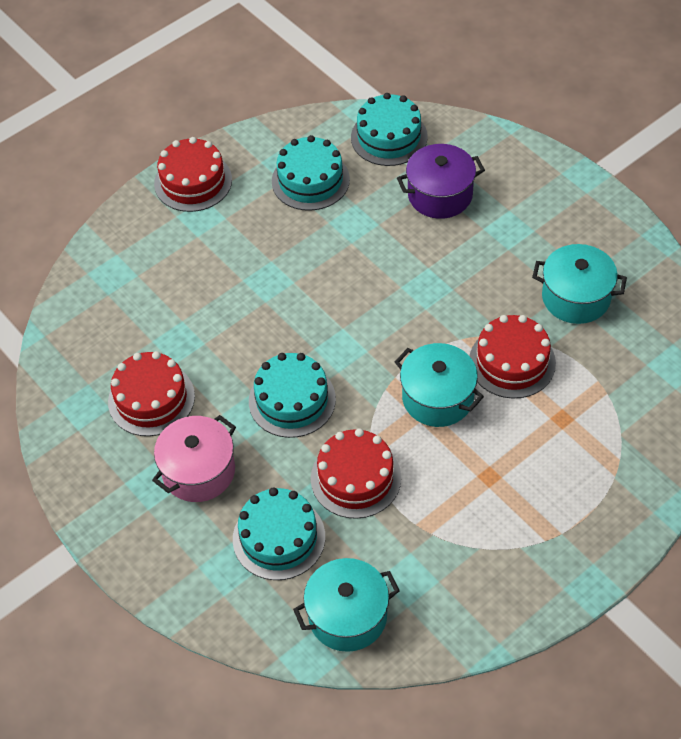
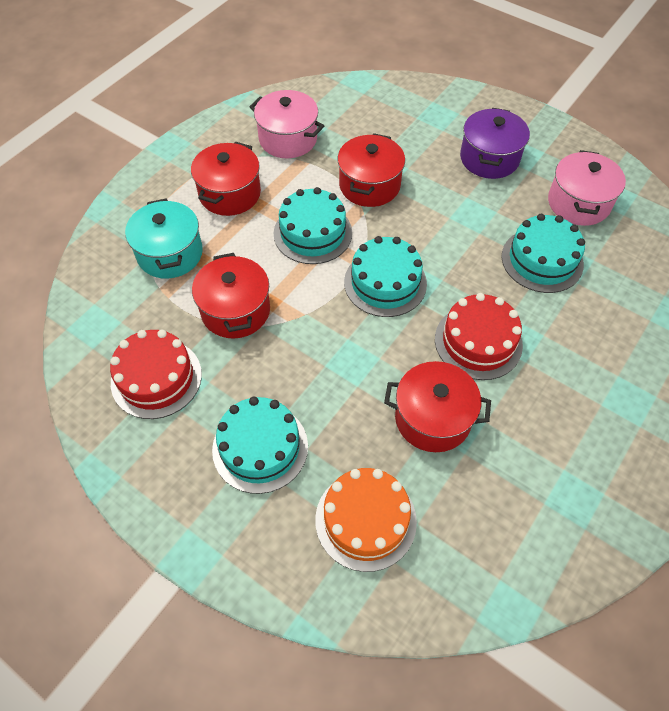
orange cake: none = 0 -> [315,468,417,572] = 1
pink pot: [152,415,236,502] = 1 -> [249,90,324,158] [548,150,626,226] = 2
red cake: [108,351,195,436] [154,137,232,212] [311,428,401,519] [470,315,556,399] = 4 -> [110,330,202,419] [435,293,523,380] = 2
red pot: none = 0 -> [191,142,261,216] [192,253,270,338] [338,133,405,207] [384,361,491,452] = 4
turquoise pot: [293,558,400,652] [395,343,484,427] [532,244,627,324] = 3 -> [125,198,203,279] = 1

